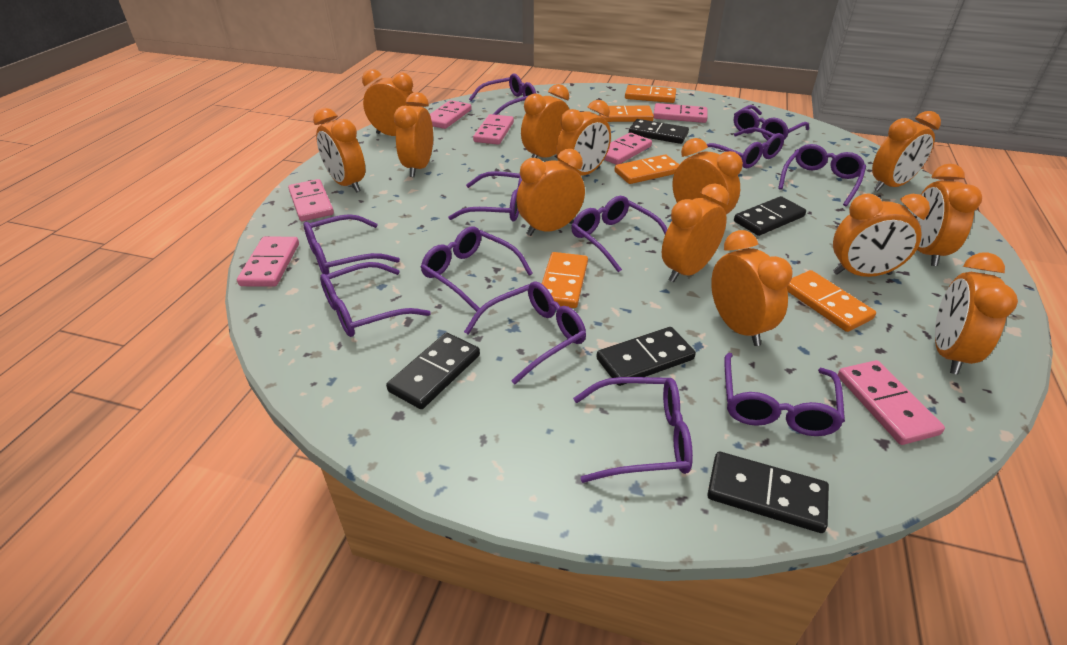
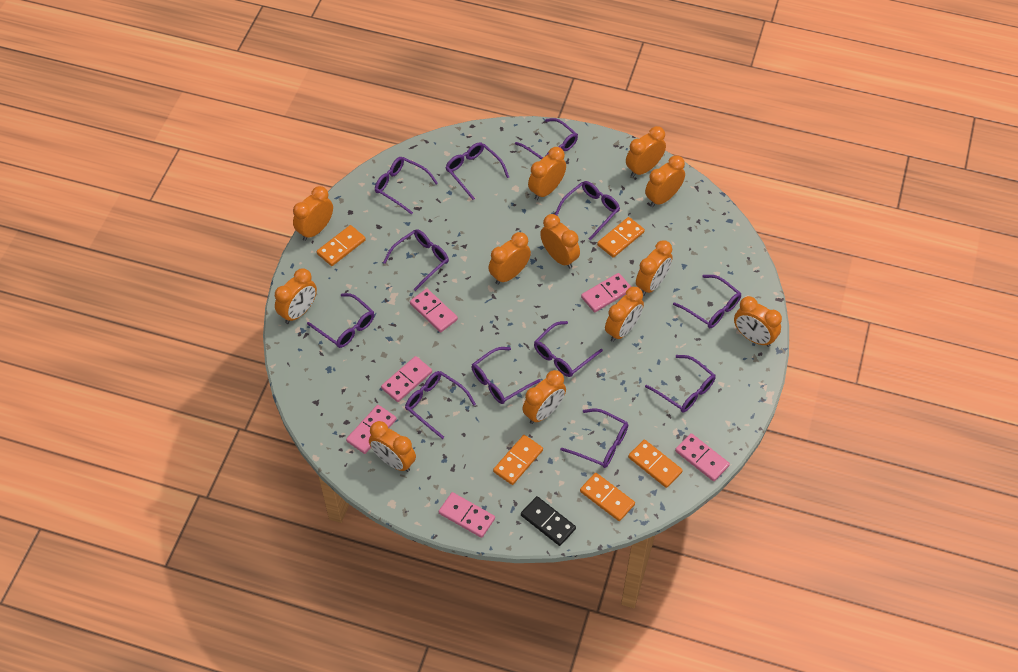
black domino: [386,332,480,409] [596,327,696,386] [629,119,689,144] [707,452,829,533] [734,196,806,236] = 5 -> [521,496,576,546] = 1
orange clock: [313,108,365,193] [362,69,413,136] [394,92,433,177] [516,149,585,236] [521,84,569,158] [556,100,611,175] [662,183,729,283] [672,138,743,214] [711,230,792,346] [833,193,930,277] [872,111,941,191] [913,164,982,266] [935,253,1018,375] = 13 -> [275,268,317,324] [293,186,333,241] [369,421,416,472] [488,232,531,285] [523,370,566,424] [528,147,566,200] [540,214,580,268] [605,287,644,342] [626,126,666,177] [636,240,673,296] [645,155,685,207] [734,296,782,347] = 12
pink domino: [237,237,299,287] [288,179,334,221] [430,100,472,129] [473,114,514,144] [604,133,652,165] [653,103,707,123] [838,360,945,445] = 7 -> [346,405,396,454] [381,356,432,402] [410,289,458,332] [439,492,495,538] [581,273,631,312] [675,433,730,481] = 6

